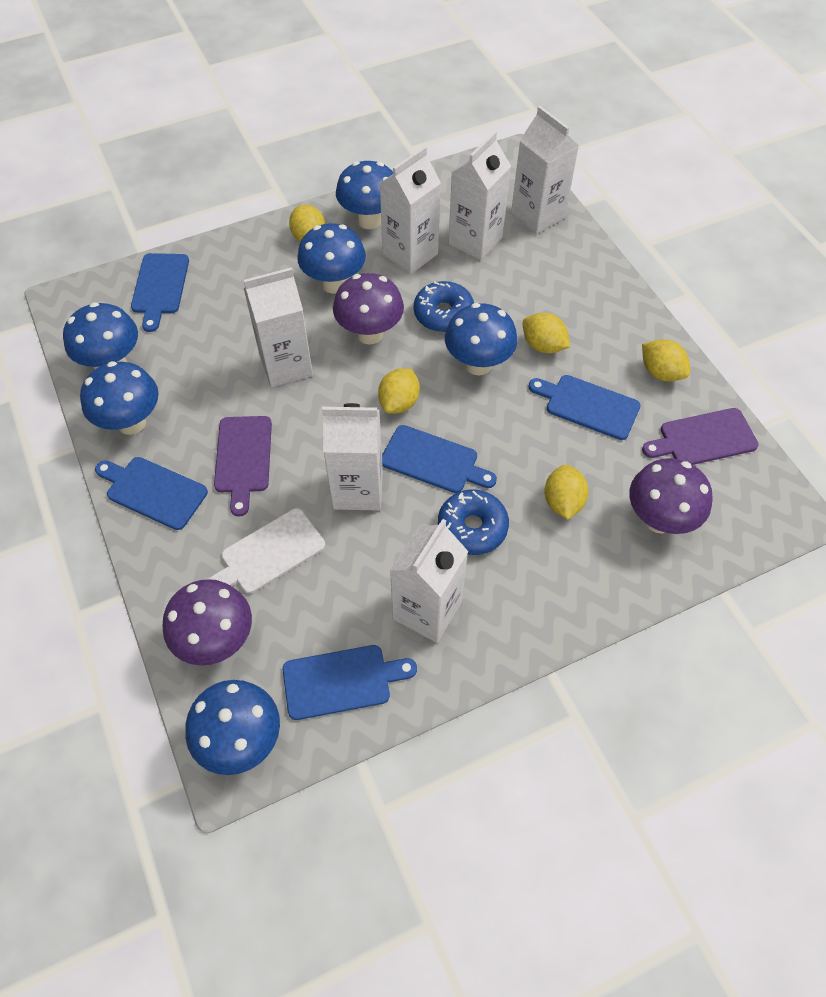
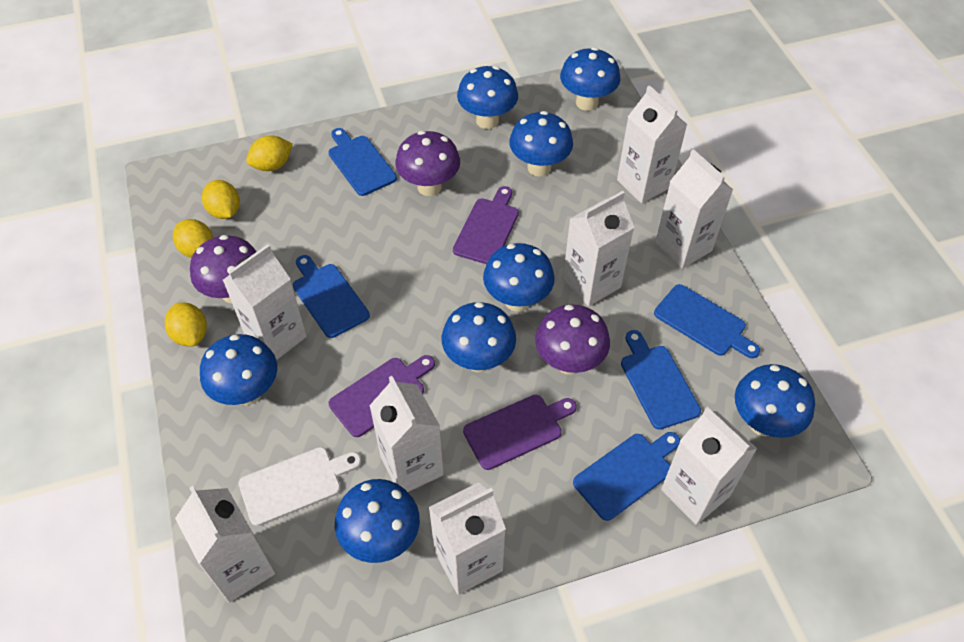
blue donut: [414,281,474,332] [438,489,509,555] = 2 -> none = 0
blue mushroom: [63,302,138,367] [80,361,159,435] [185,680,280,775] [297,223,366,294] [336,161,393,229] [445,303,518,375] = 6 -> [200,334,277,405] [335,479,420,563] [442,302,516,372] [457,66,518,129] [483,243,555,312] [509,111,573,177] [560,47,620,111] [735,364,815,438] = 8
purple cutting board: [214,416,272,516] [642,408,759,465] = 2 -> [329,355,435,437] [453,186,519,264] [463,395,577,470] = 3
white carton: [244,267,313,387] [322,403,383,510] [379,146,441,274] [390,519,469,643] [449,131,511,260] [511,106,579,234] = 6 -> [175,486,275,603] [223,244,307,360] [369,376,444,492] [428,482,506,595] [563,191,634,306] [617,85,688,204] [655,149,733,269] [661,407,757,525] = 8
yellow lemon: [289,204,325,242] [378,368,420,414] [522,313,570,353] [544,465,589,520] [642,339,690,381] = 5 -> [165,302,207,347] [173,219,213,258] [202,180,240,219] [246,136,293,171] = 4

